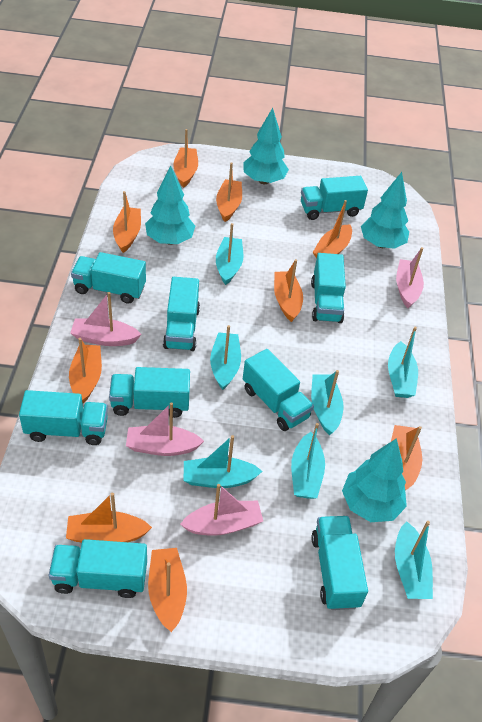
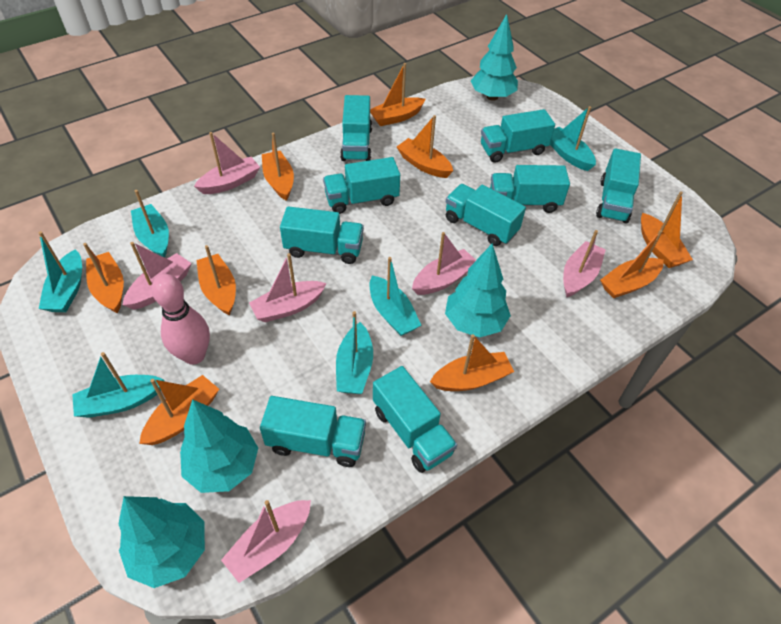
pink boat: [70,292,142,346] [126,402,204,456] [180,484,263,536] [396,247,424,308] = 4 -> [123,242,192,310] [194,132,260,194] [221,500,311,583] [249,253,326,322] [412,232,476,295] [563,230,606,297] = 6
pink bowling pin: none = 0 -> [152,274,210,365] = 1
turquoise boat: [184,435,262,488] [210,325,241,390] [216,223,243,285] [291,423,325,499] [311,370,344,435] [388,326,418,398] [395,521,433,599] = 7 -> [38,231,82,312] [72,352,165,418] [131,190,169,258] [336,311,373,394] [369,257,421,336] [550,106,596,171] = 6

